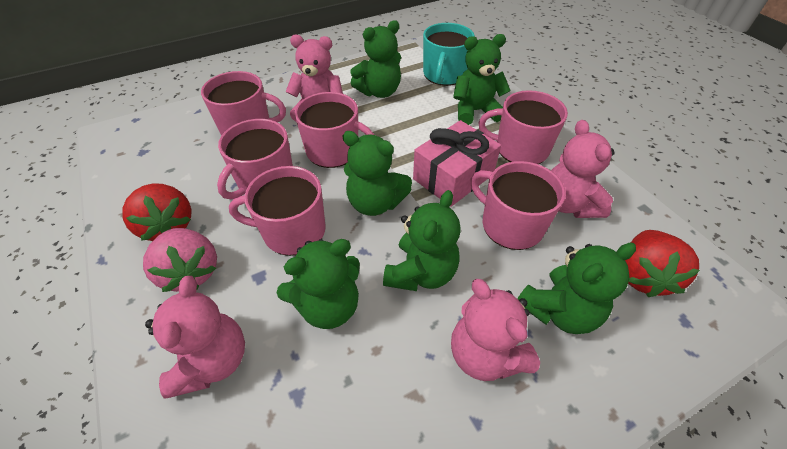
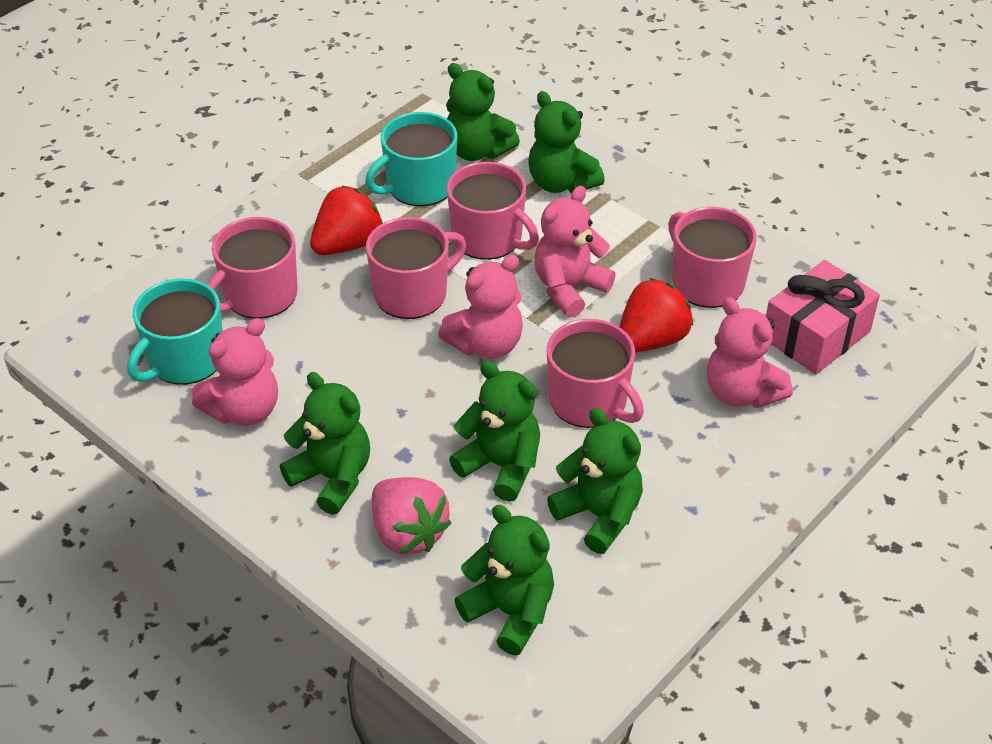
pink mug: [201,71,286,136] [217,119,293,200] [229,166,325,256] [295,92,374,168] [470,161,566,250] [479,90,568,164] = 6 -> [207,217,298,319] [366,217,466,319] [447,162,539,260] [547,319,644,428] [668,207,757,308] = 5
turquoise mug: [423,23,475,86] = 1 -> [127,278,223,385] [365,112,457,206] = 2

